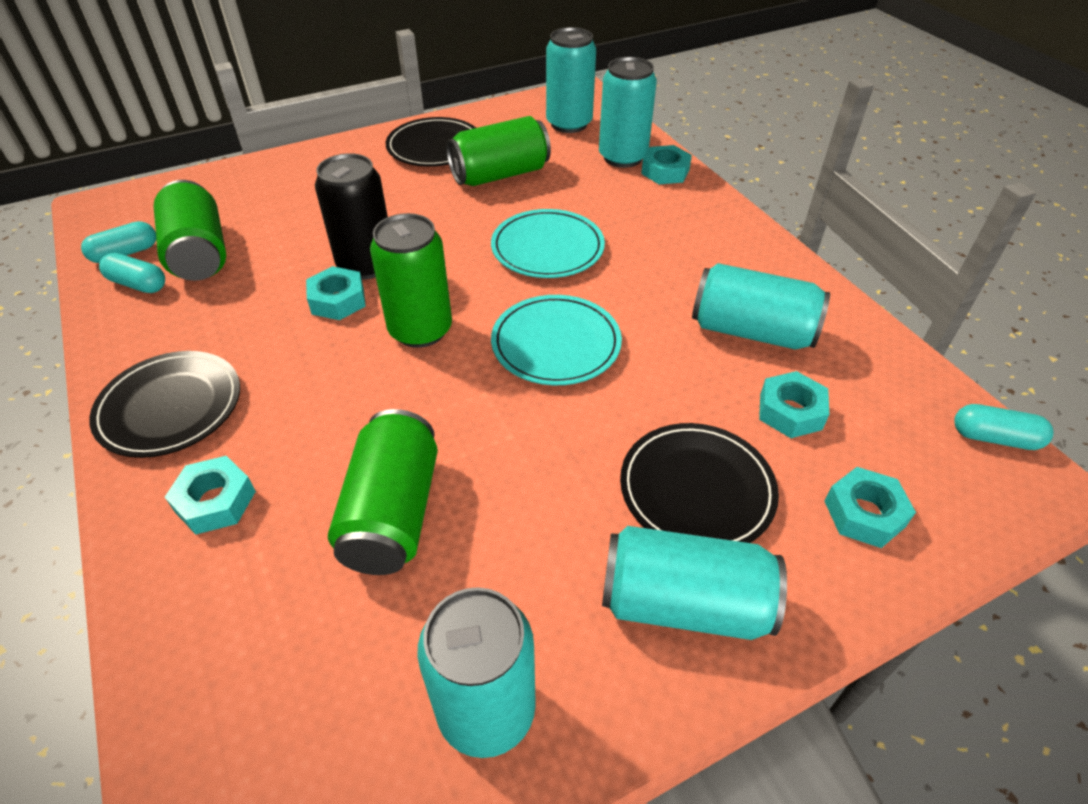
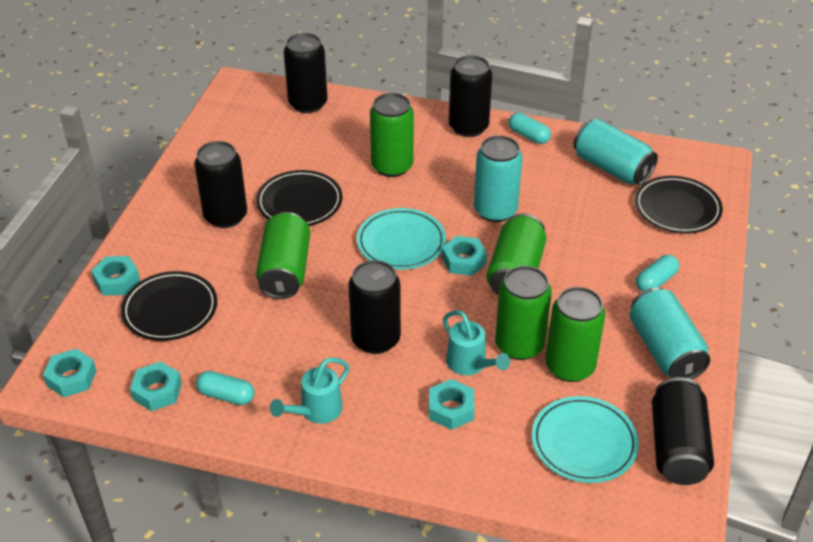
black can: [315,153,388,280] = 1 -> [194,141,247,228] [284,33,327,113] [348,260,401,354] [449,55,492,137] [652,377,714,485] = 5
green can: [153,180,226,281] [328,409,438,575] [370,213,452,348] [446,116,551,186] = 4 -> [256,212,310,299] [370,93,414,177] [487,213,546,295] [495,266,552,360] [545,287,606,382] = 5
turquoise can: [417,587,536,758] [546,27,596,133] [599,57,657,168] [602,526,787,640] [692,263,830,350] = 5 -> [474,135,523,222] [574,119,658,185] [630,288,710,380] = 3
turquoise watering can: none = 0 -> [270,357,350,424] [443,310,510,375] = 2

